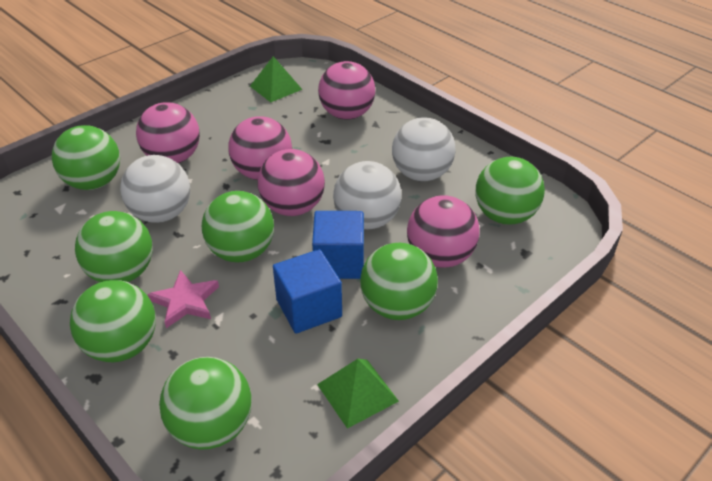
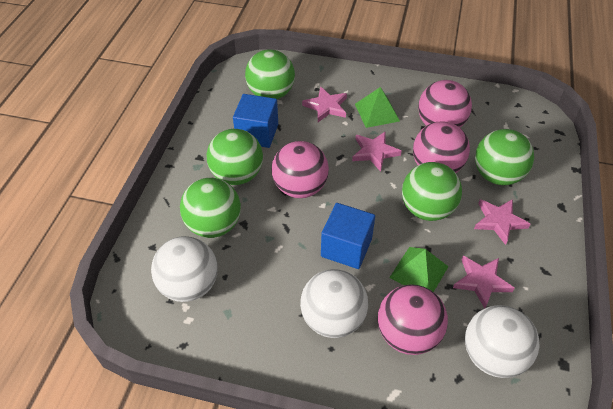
green ball: [52,125,120,190] [70,280,156,362] [75,211,153,282] [159,357,252,450] [202,191,274,262] [360,243,438,320] [475,157,545,225] = 7 -> [180,178,241,238] [207,129,263,185] [245,49,295,99] [402,162,462,221] [475,129,534,185] = 5
pink ball: [136,102,200,163] [229,116,292,180] [258,149,325,216] [318,61,375,120] [407,195,480,268] = 5 -> [272,141,329,198] [378,285,448,355] [413,121,470,173] [418,80,472,127] = 4
pink star: [148,270,219,328] = 1 -> [302,86,347,122] [352,132,402,172] [453,256,515,309] [474,199,531,245] = 4

